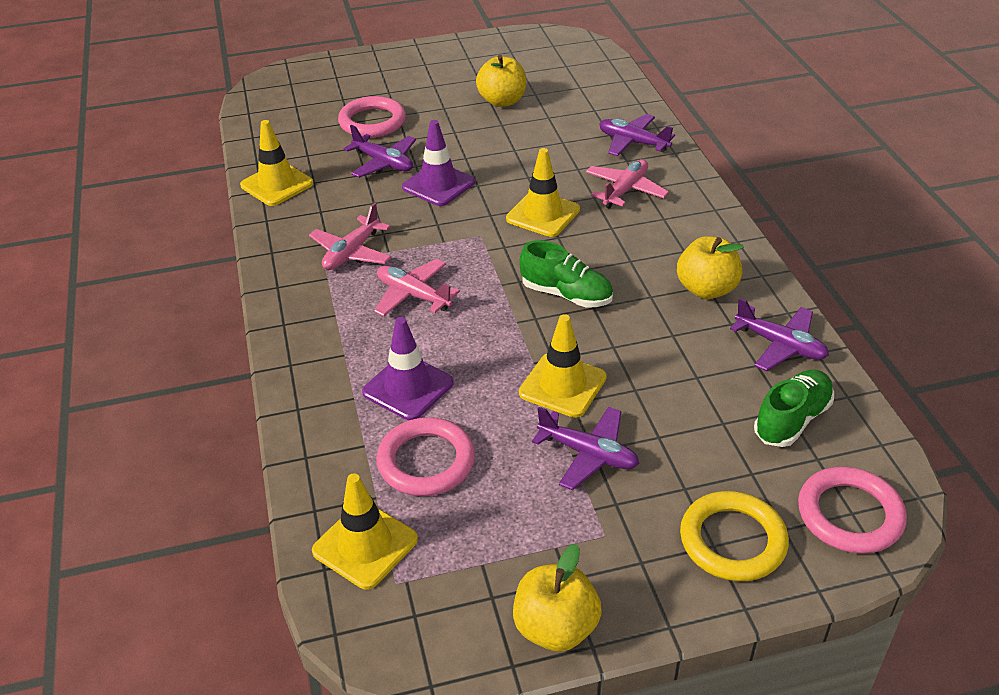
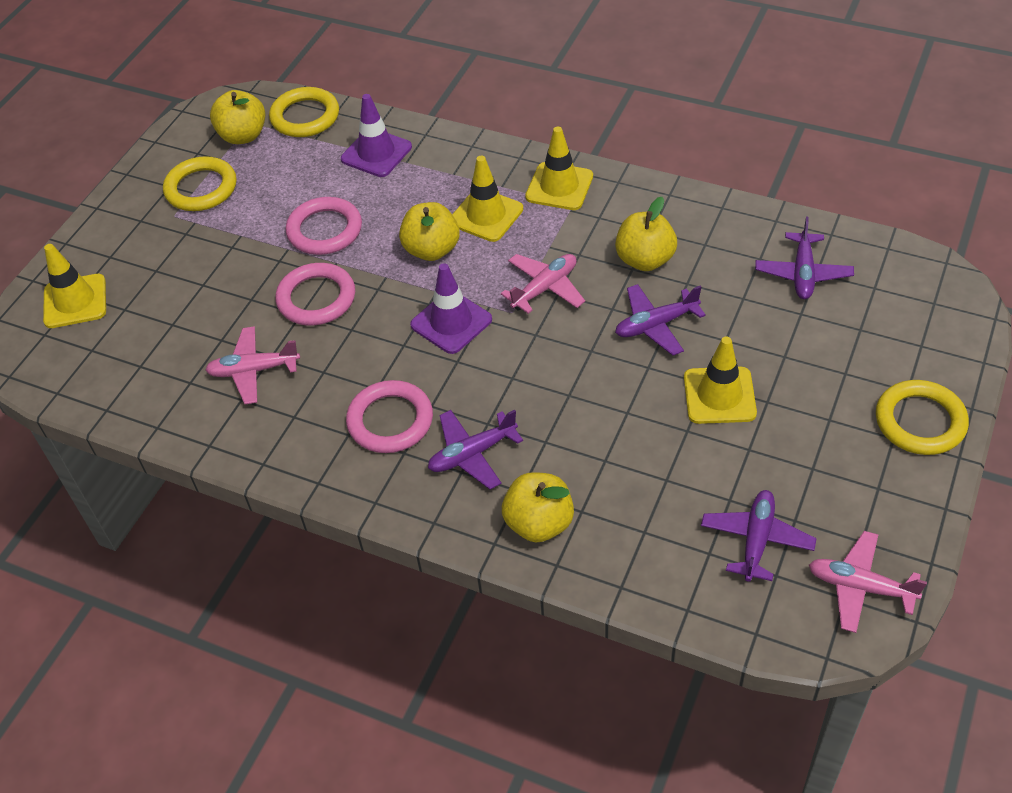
green shoe: [519,240,613,307] [754,370,834,447] = 2 -> none = 0
yellow apple: [476,55,526,107] [513,544,602,652] [677,236,744,299] = 3 -> [210,90,265,144] [399,202,460,261] [502,472,574,542] [615,197,677,271] = 4
yellow ring: [680,491,789,581] = 1 -> [163,156,237,211] [269,87,339,137] [876,380,969,455] = 3

